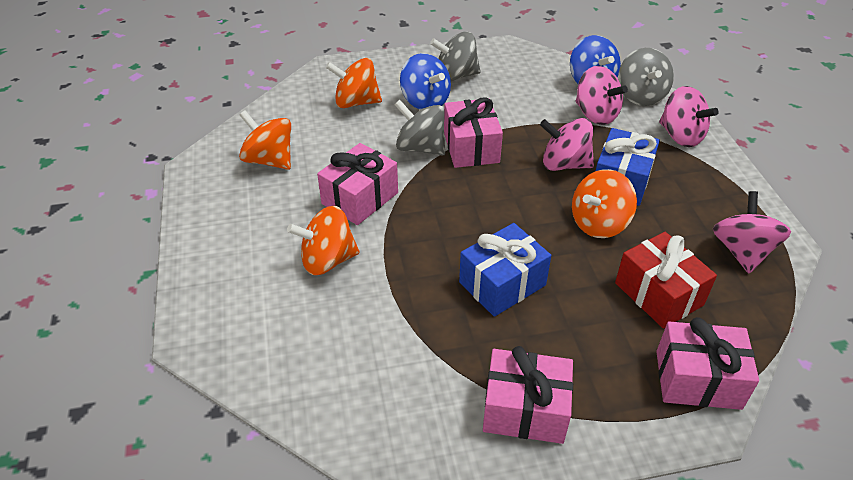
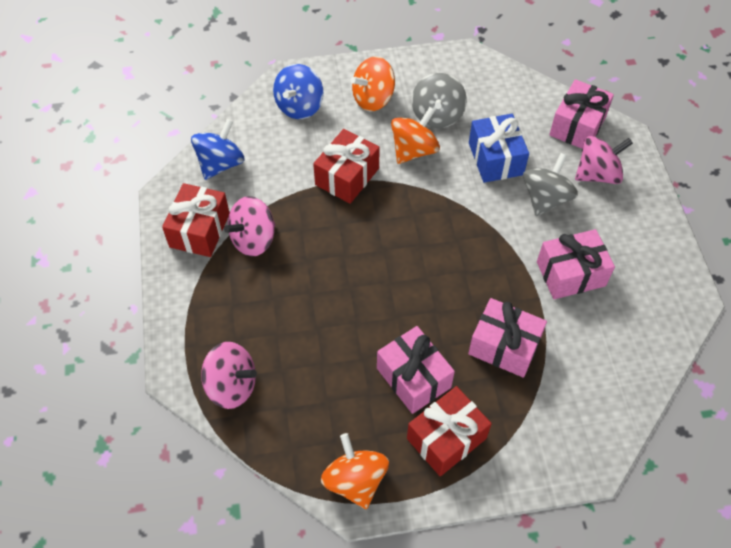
blue gift: [459,223,551,317] [596,128,660,206] = 2 -> [469,114,529,183] = 1
grey spinning top: [394,100,445,156] [430,32,481,81] [618,48,674,106] = 3 -> [412,73,467,128] [523,153,578,216] = 2
orange spinning top: [239,110,291,170] [287,206,360,275] [326,58,382,108] [572,169,637,238] = 4 -> [321,433,389,509] [351,56,395,111] [391,107,440,164] = 3
pink spinning top: [540,118,594,171] [576,66,628,125] [659,86,719,147] [713,191,791,273] = 4 -> [201,342,257,409] [224,196,275,257] [575,136,633,184] = 3
red gift: [615,232,717,329] = 1 -> [162,183,230,257] [313,129,380,204] [407,386,492,476] = 3

